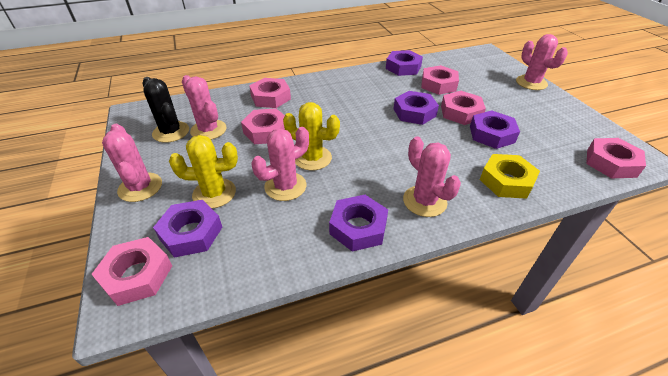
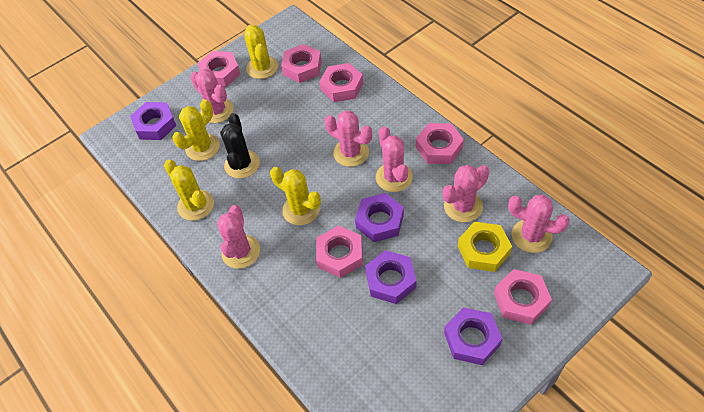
pink cactus: [102,124,162,202] [182,75,227,140] [251,127,309,201] [403,137,461,217] [516,34,568,90] = 5 -> [190,69,234,123] [217,205,260,269] [325,111,372,167] [376,126,413,192] [443,165,489,222] [508,195,570,253] = 6
purple nut: [153,200,222,258] [329,195,388,252] [386,50,423,76] [394,91,439,125] [470,110,520,149] = 5 -> [130,102,176,140] [355,193,404,242] [365,250,416,304] [444,307,502,365] = 4
yellow cactus: [169,135,238,208] [283,102,340,170] = 2 -> [164,160,214,221] [172,99,220,161] [244,25,278,79] [270,167,321,225] = 4

